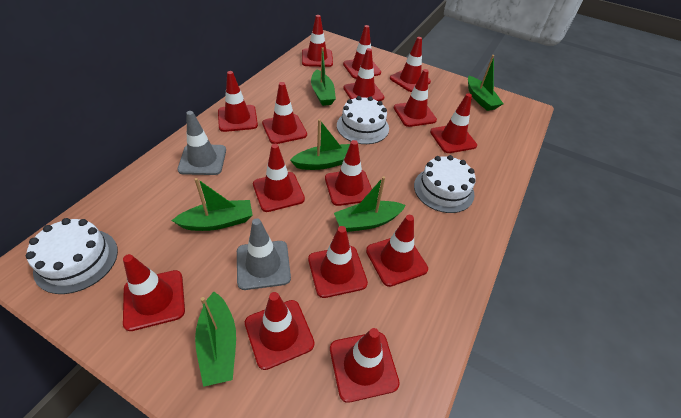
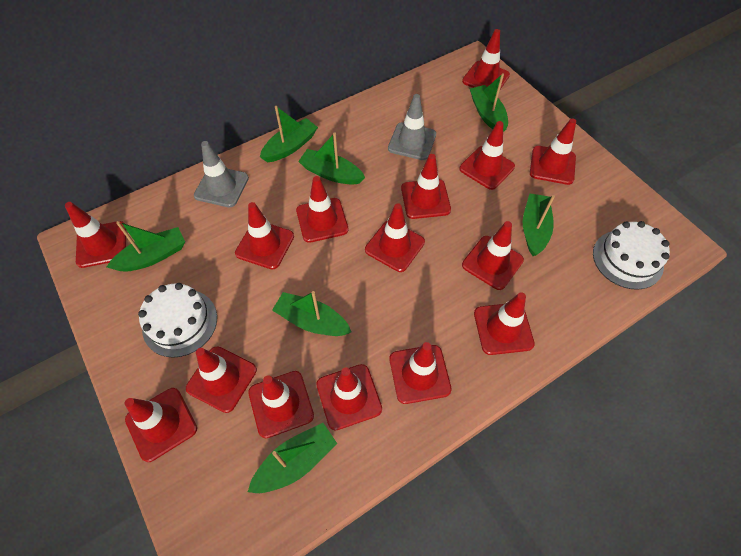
green boat: [171,178,252,231] [195,292,236,387] [290,119,350,170] [311,47,336,106] [334,176,406,232] [468,55,503,111] = 6 -> [107,221,185,272] [248,423,337,493] [260,106,318,162] [272,291,351,336] [298,132,365,185] [470,73,508,132] [523,193,555,256] = 7
white cake: [26,218,118,294] [337,96,389,144] [414,155,476,213] = 3 -> [138,283,217,358] [593,221,670,290] = 2

